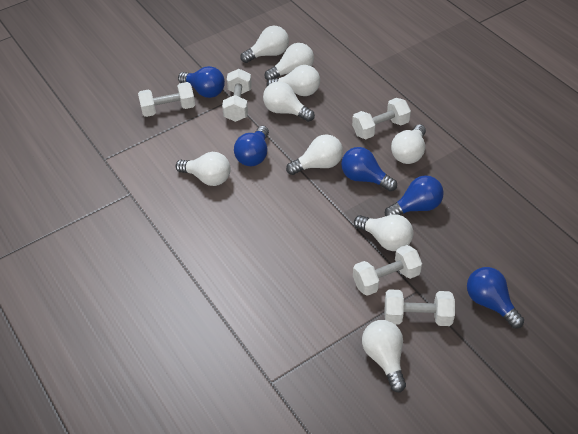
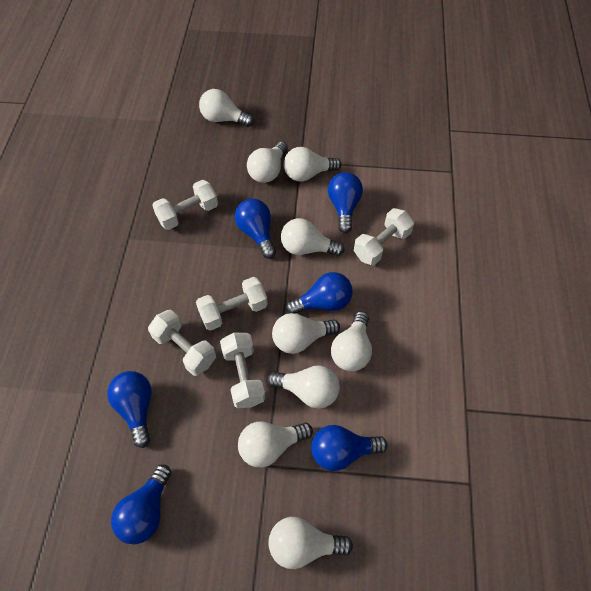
blue light bulb: [178,66,225,98] [234,126,269,166] [341,147,397,192] [385,175,444,216] [467,267,524,328] = 5 -> [107,371,152,448] [111,464,171,545] [235,198,276,259] [286,272,353,314] [311,425,388,471] [328,172,363,233] = 6

